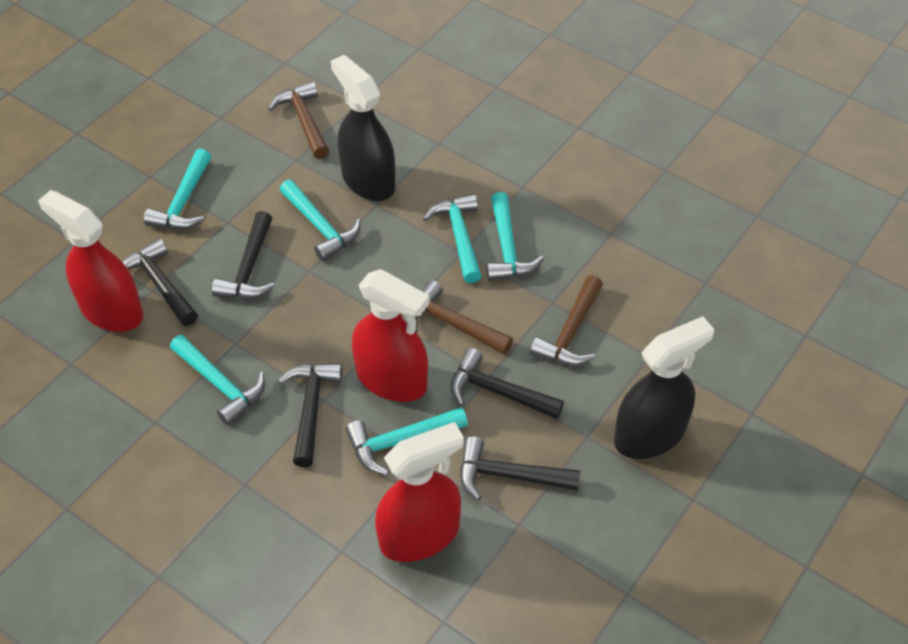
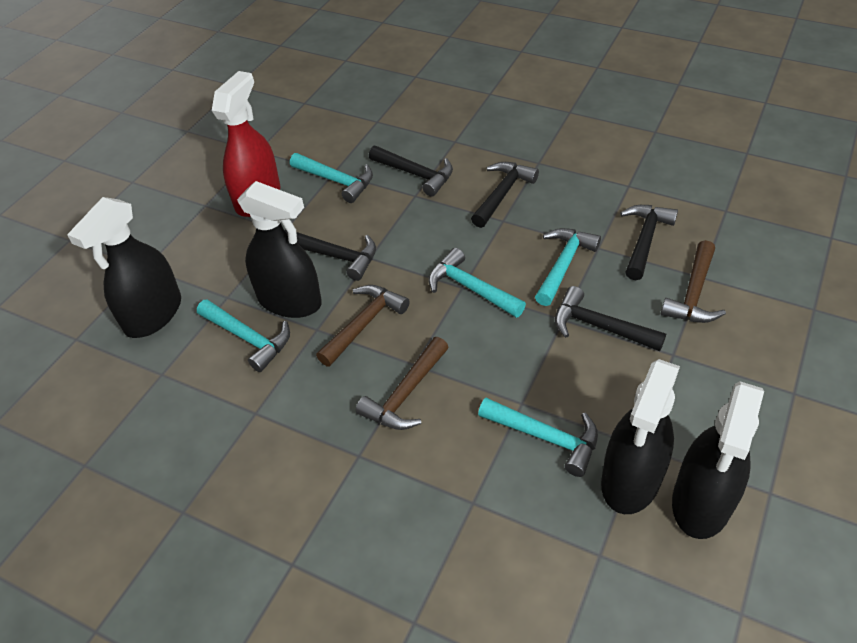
black spray bottle: [331,55,395,201] [614,316,714,459] = 2 -> [67,197,181,338] [237,181,322,318] [601,359,680,514] [672,381,764,539] = 4
red spray bottle: [38,190,143,332] [352,269,430,402] [375,422,464,562] = 3 -> [212,71,280,217] = 1
turquoise hammer: [143,149,211,229] [170,335,265,426] [280,179,360,261] [346,407,468,476] [423,194,482,283] [487,192,544,281] = 6 -> [197,299,290,372] [290,153,373,203] [428,248,526,318] [478,398,598,477] [535,228,601,306] = 5

